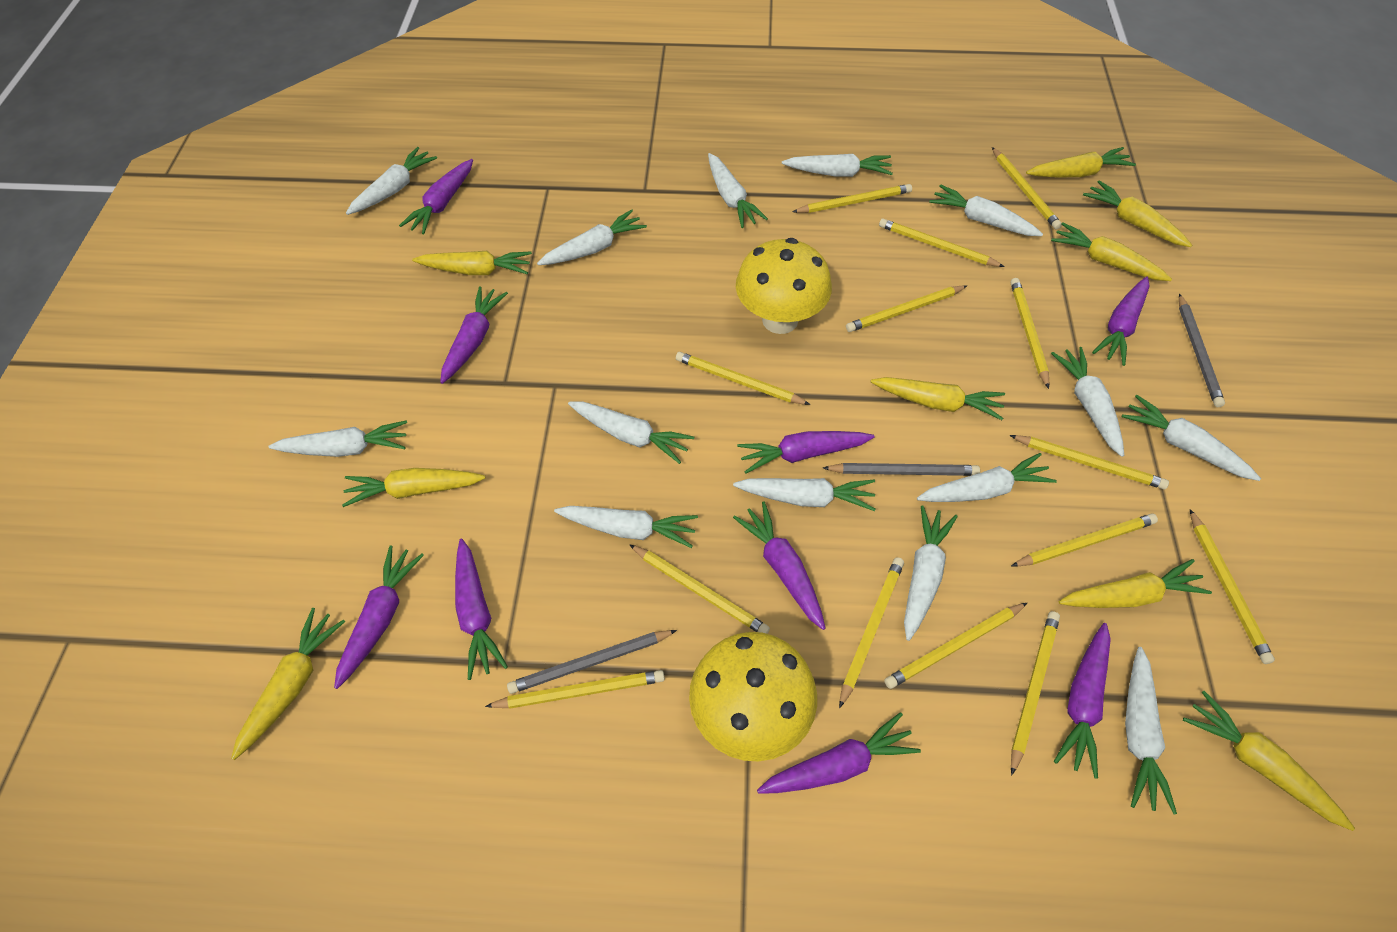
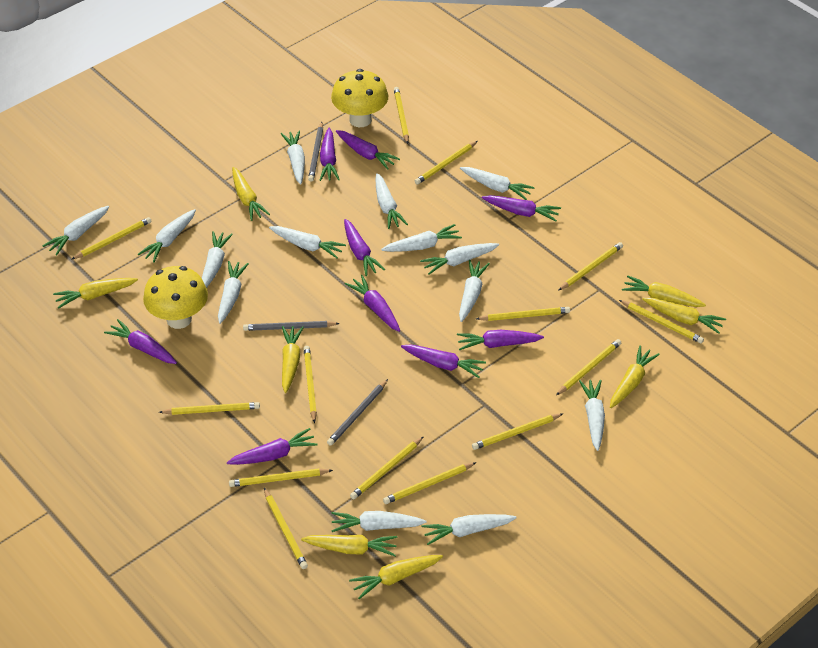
yellow carrot: [231,608,345,760] [342,468,485,507] [412,251,532,275] [871,377,1005,420] [1026,147,1136,177] [1051,223,1172,281] [1059,559,1212,608] [1083,180,1192,247] [1183,691,1355,831] = 9 -> [53,278,138,309] [232,167,270,221] [282,326,304,393] [301,535,398,556] [349,555,443,599] [610,346,660,408] [622,275,706,307] [642,298,726,334] = 8

